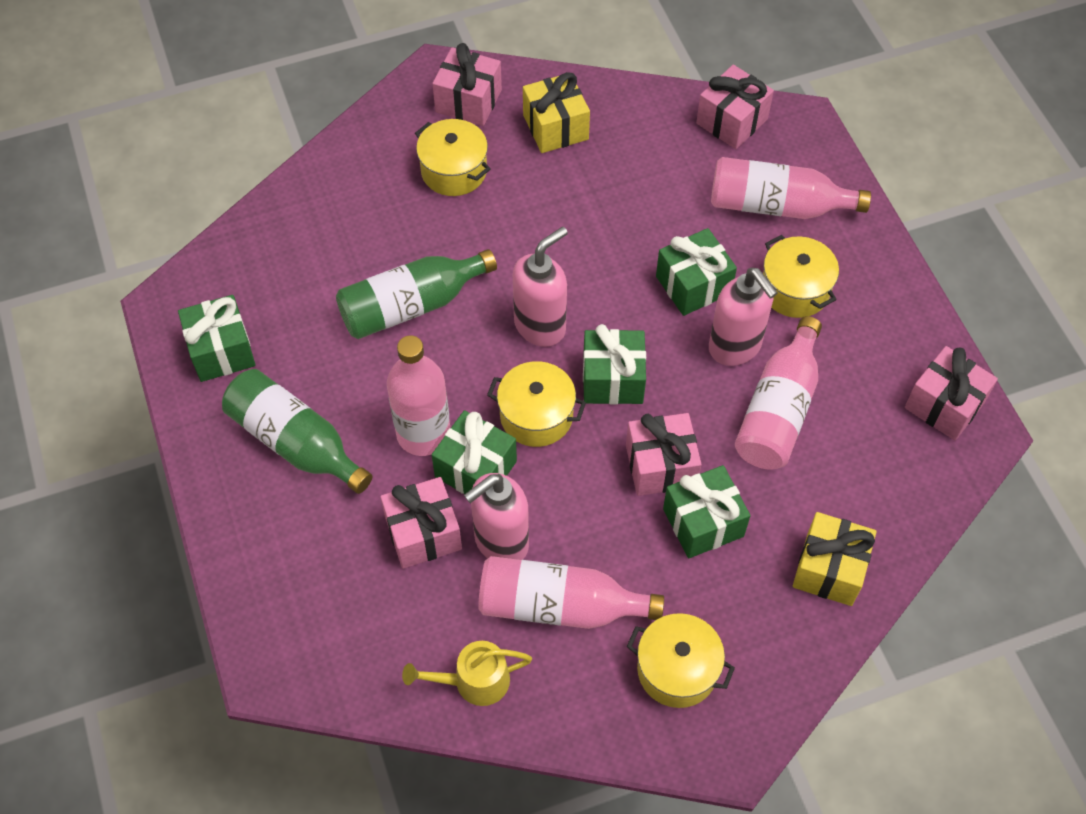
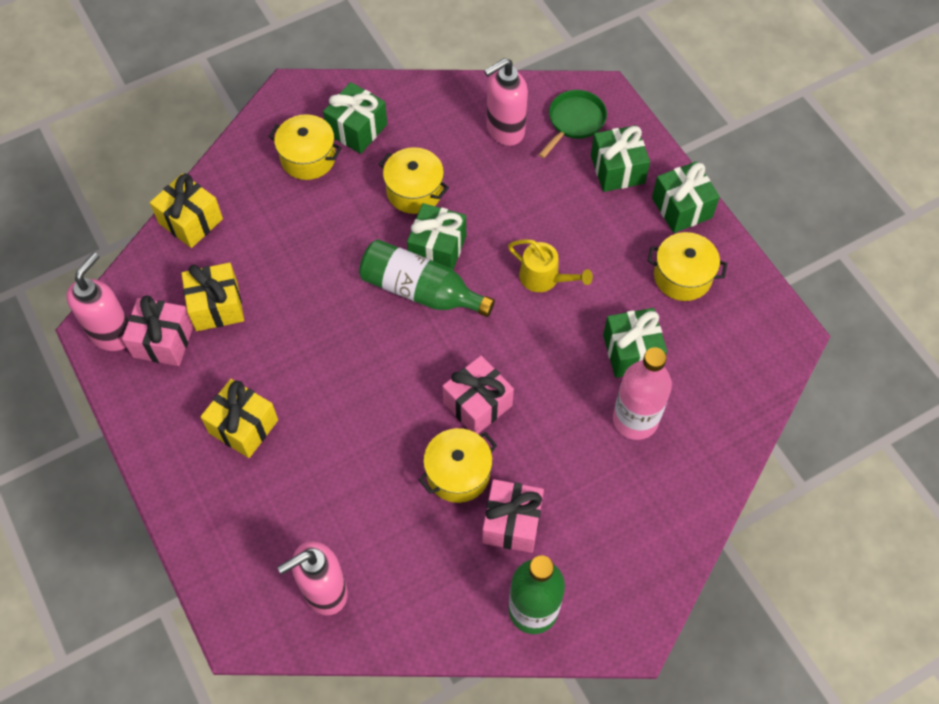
green pan: none = 0 -> [539,90,607,158] = 1
pink bottle: [387,335,450,456] [478,556,664,629] [711,157,871,219] [735,316,822,470] = 4 -> [613,347,672,440] = 1
pink gift: [380,477,462,569] [432,43,502,126] [626,413,702,496] [696,65,774,149] [905,346,998,441] = 5 -> [122,295,193,366] [442,356,514,434] [482,479,544,553] = 3
yellow gift: [523,72,590,153] [793,512,877,606] = 2 -> [150,173,223,248] [181,263,244,331] [200,379,278,458] = 3

